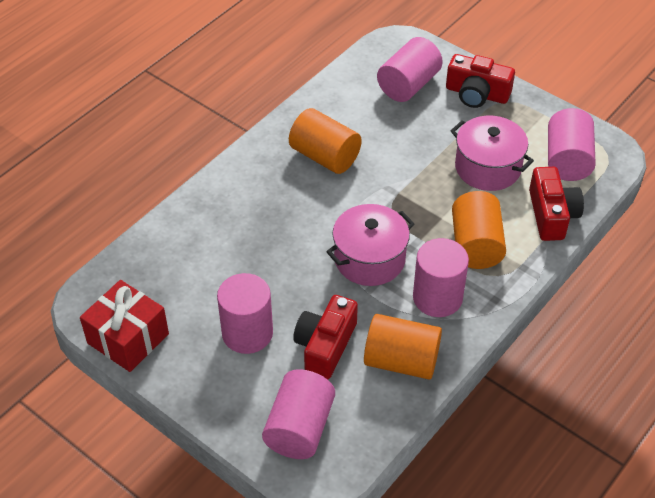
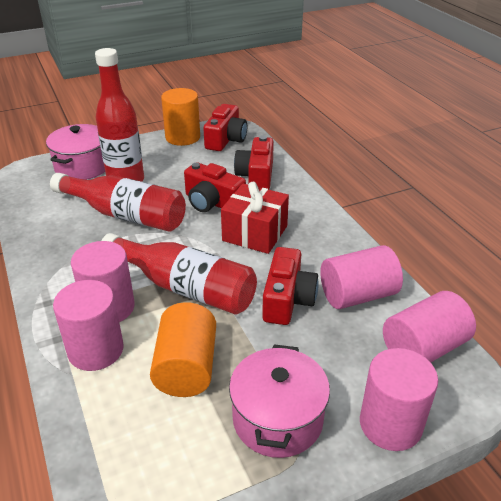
orange cylinder: [289,108,362,174] [364,314,442,379] [452,191,506,269] = 3 -> [150,302,216,397] [161,88,200,146] = 2
red bottle: none = 0 -> [50,173,186,232] [95,48,144,182] [102,233,257,315] = 3
red camera: [293,295,358,380] [446,54,515,108] [529,167,584,241] = 3 -> [184,162,246,212] [203,104,247,151] [234,136,274,190] [262,247,319,325] = 4

